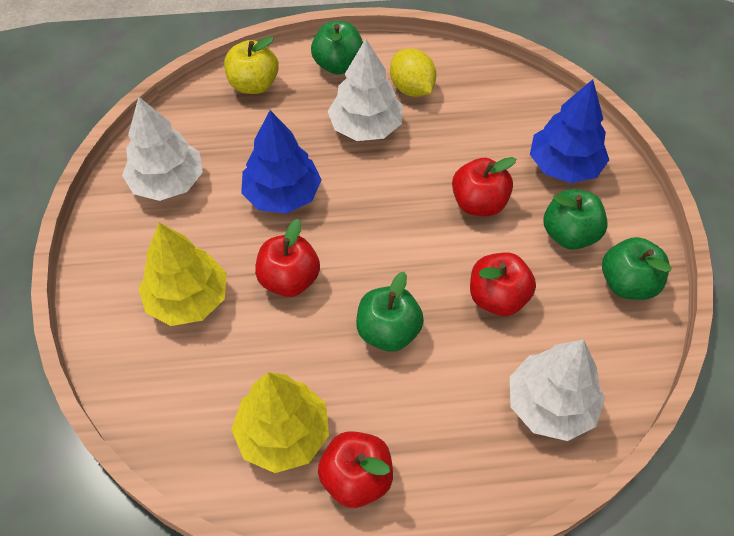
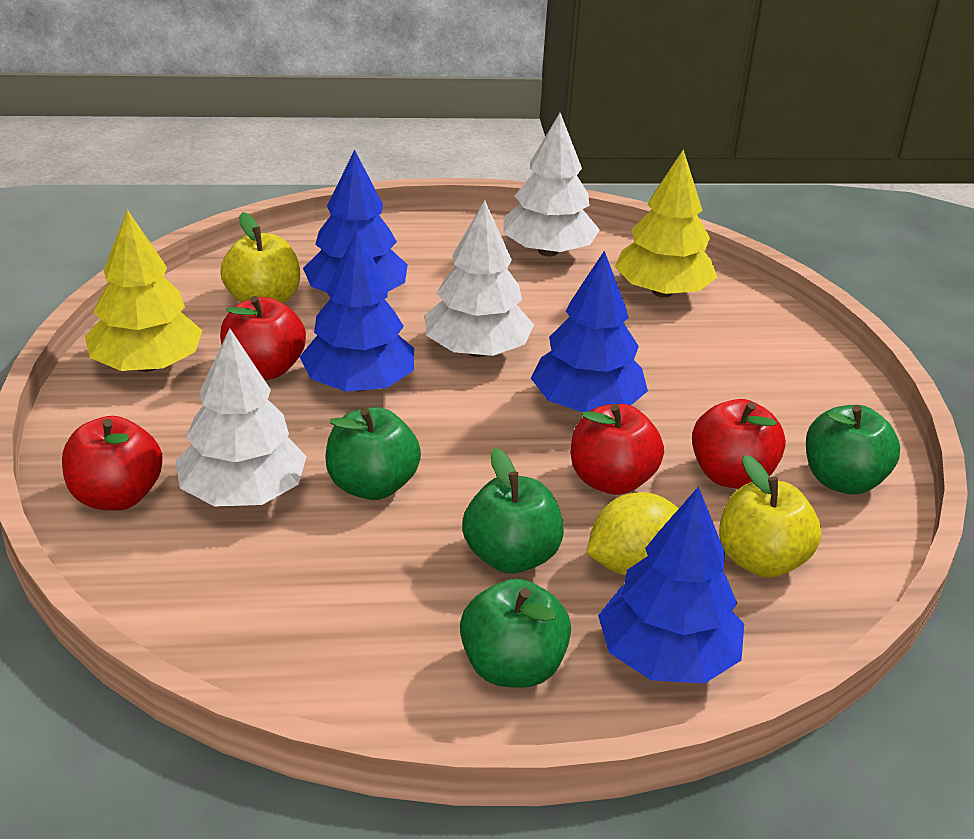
blue tree: [241,110,321,214] [530,79,609,183] = 2 -> [300,230,414,392] [303,150,408,292] [531,251,648,412] [598,486,744,684] = 4
yellow apple: [224,36,279,94] = 1 -> [220,212,300,303] [719,455,821,578] = 2

